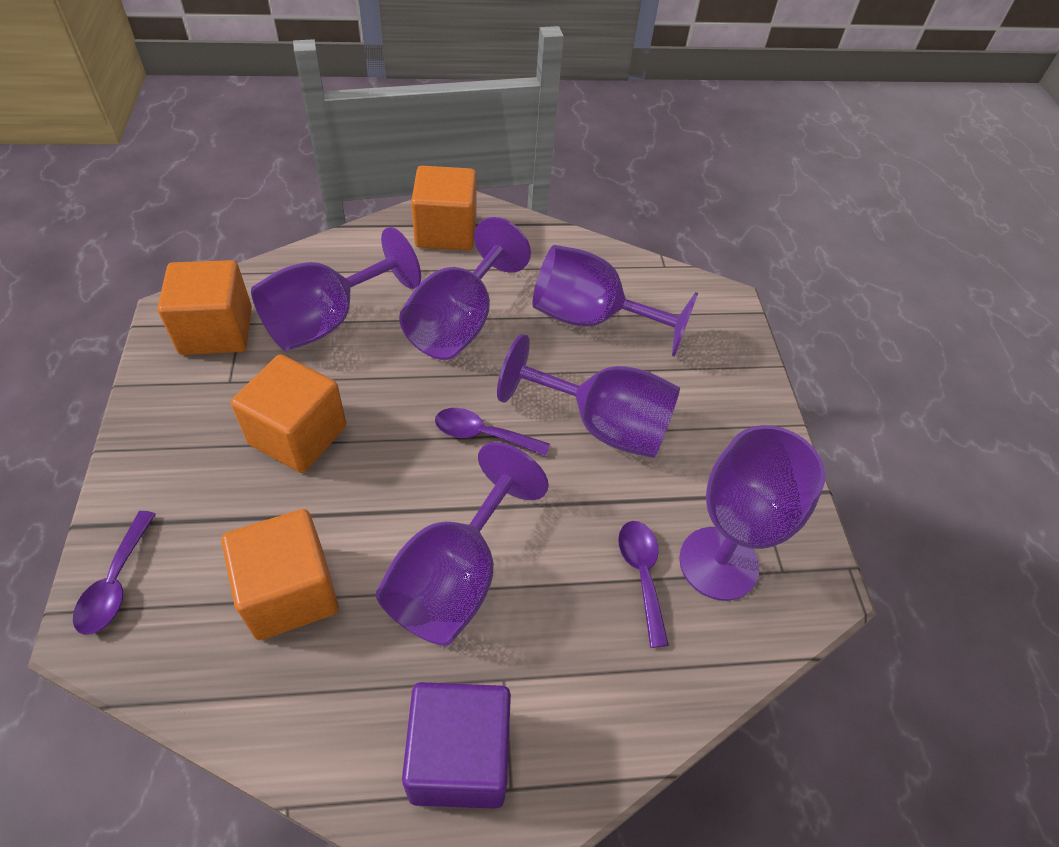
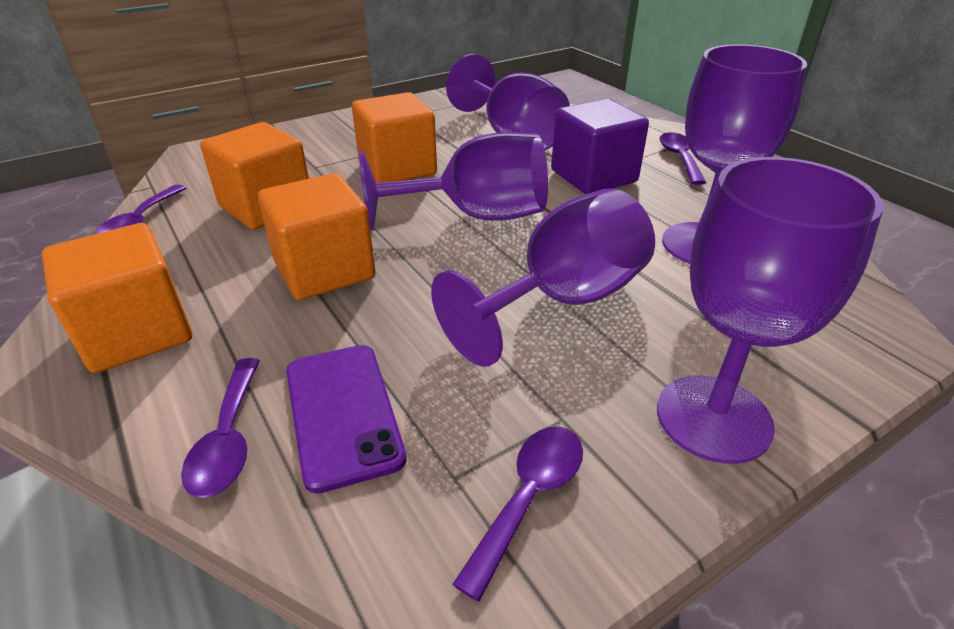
purple goblet: [251,227,421,351] [376,442,549,645] [399,217,531,360] [497,334,680,458] [532,245,698,357] [679,425,825,601] = 6 -> [359,132,548,230] [431,188,655,367] [446,54,570,151] [657,157,883,464] [662,44,807,264] = 5
purple phone: none = 0 -> [286,345,406,494] = 1
purple spoon: [73,511,156,635] [435,408,550,456] [618,521,669,648] = 3 -> [95,185,186,234] [181,358,260,498] [452,427,583,602] [659,132,706,185] = 4

